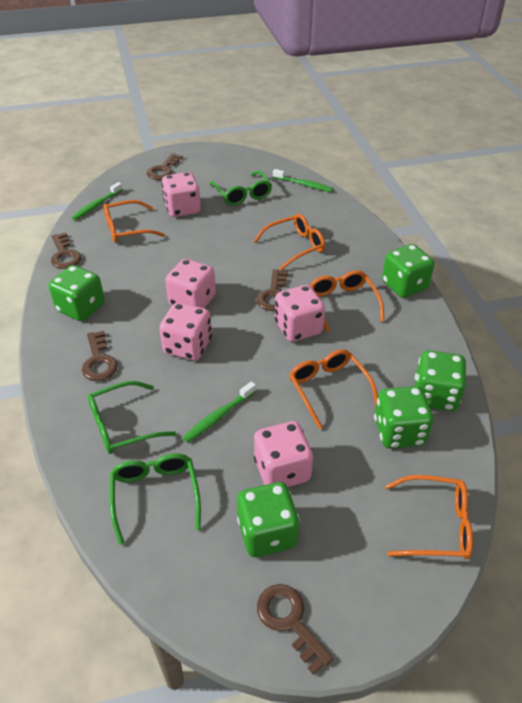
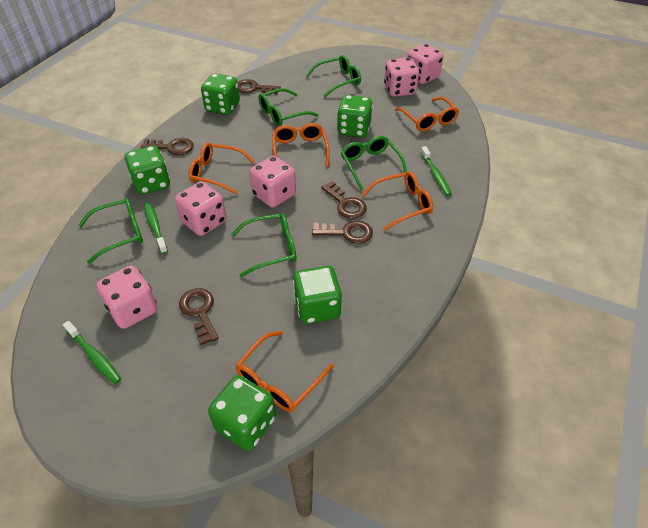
green glasses: [88,381,176,454] [110,453,201,545] [210,170,272,206] = 3 -> [78,198,143,264] [231,213,297,277] [258,88,319,126] [306,55,361,97] [341,136,407,190] = 5

